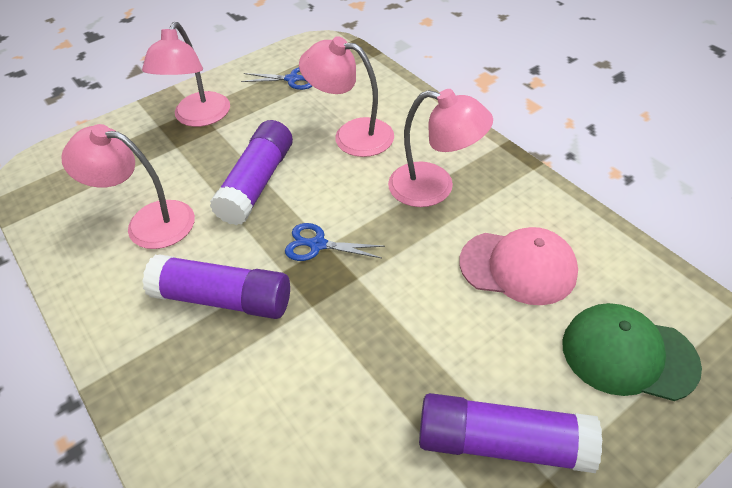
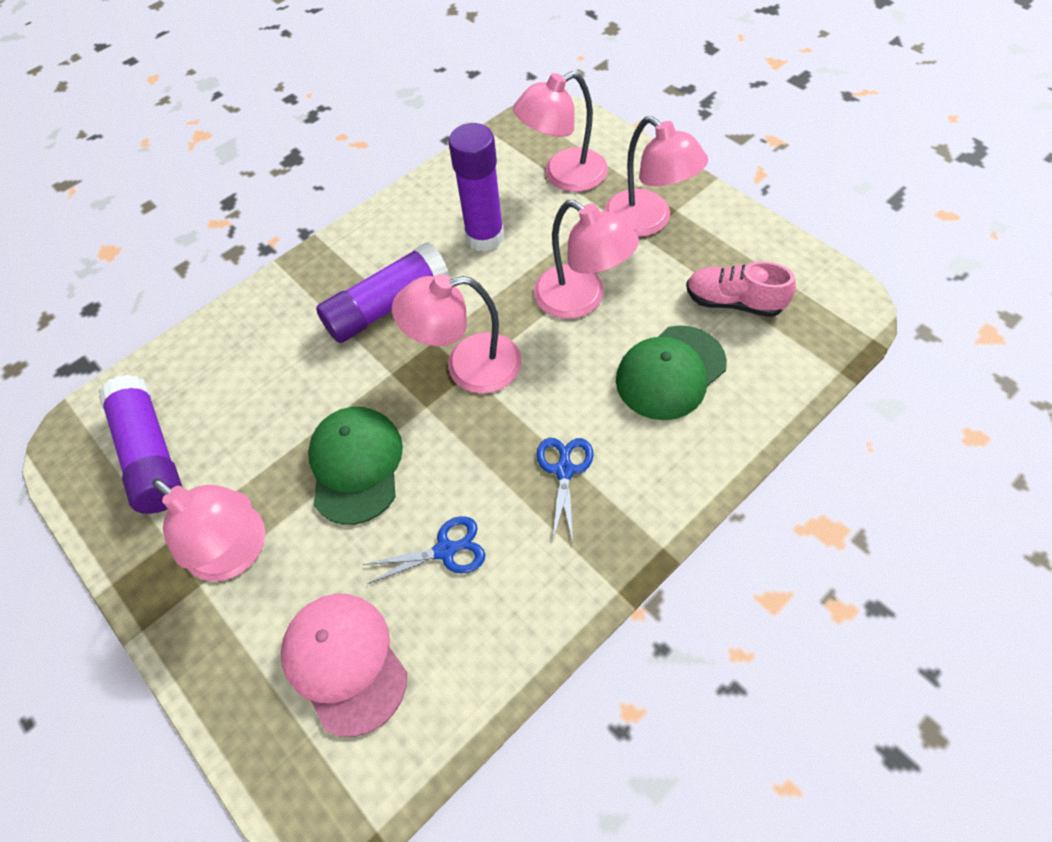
green cap: [562,303,702,401] = 1 -> [308,407,403,525] [616,325,727,420] = 2
pink lamp: [61,124,195,249] [142,22,230,127] [299,36,394,157] [388,89,493,207] = 4 -> [152,478,265,581] [392,274,522,394] [513,71,608,192] [534,200,639,319] [604,116,708,237] = 5
pink shoe: none = 0 -> [686,261,796,317] = 1

